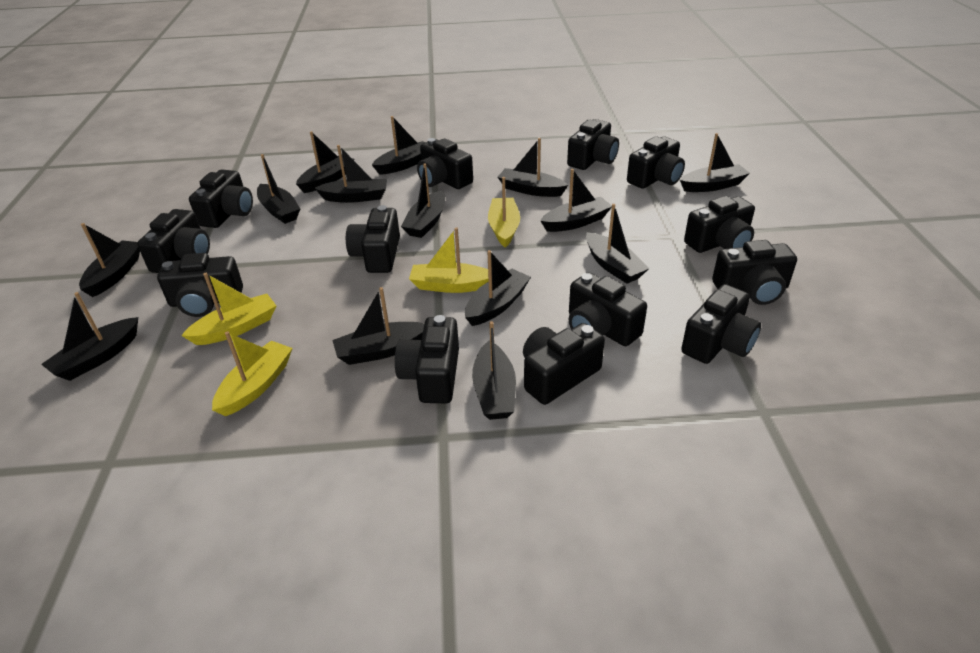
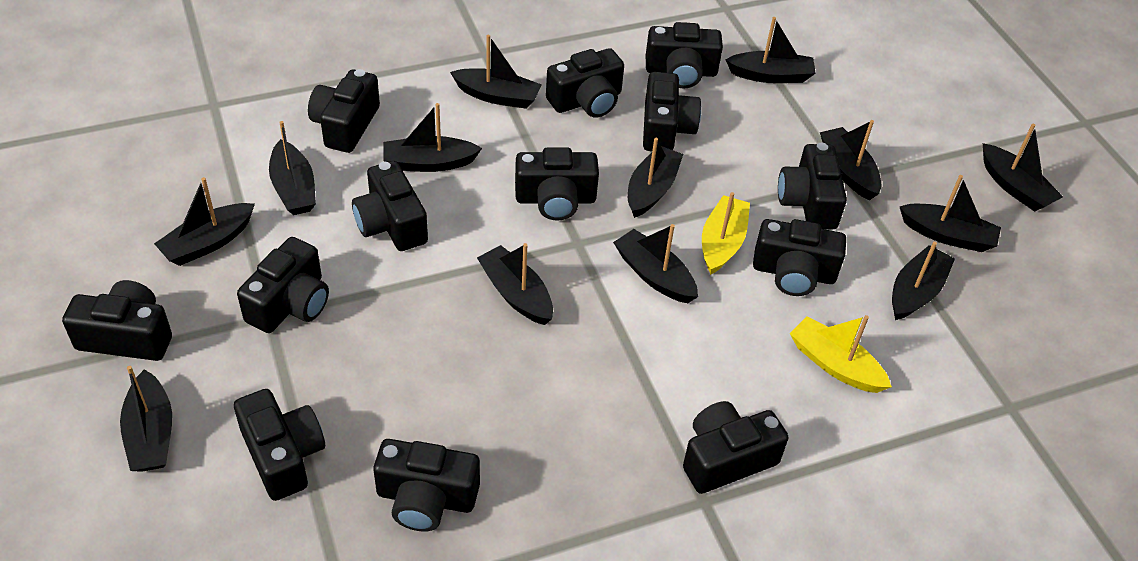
black boat: [41,292,138,381] [79,223,140,297] [257,154,300,224] [296,131,355,193] [315,145,387,203] [332,287,424,365] [372,116,425,175] [401,163,445,238] [465,250,531,326] [472,321,516,420] [498,138,568,197] [540,169,612,232] [586,204,649,284] [680,133,750,192] = 14 -> [120,366,172,472] [154,177,255,266] [269,121,316,215] [383,103,482,172] [450,35,542,109] [477,243,553,325] [613,224,698,303] [628,138,683,218] [726,17,816,83] [820,120,881,200] [892,242,955,320] [899,175,1001,252] [983,124,1063,212] = 13
yellow boat: [181,273,276,345] [212,331,293,416] [409,227,489,293] [488,177,520,248] = 4 -> [702,192,750,275] [790,315,892,393] = 2

